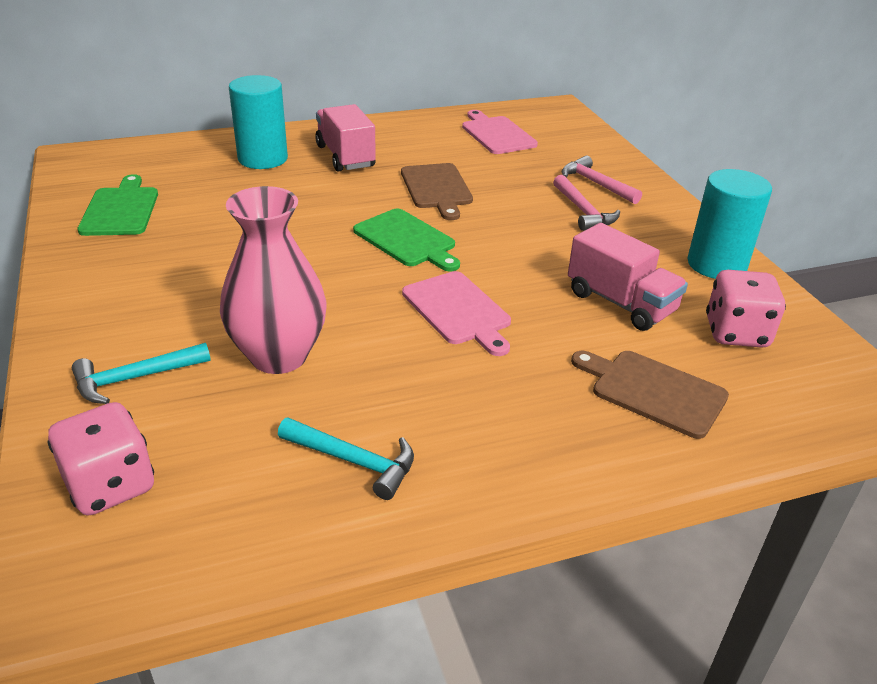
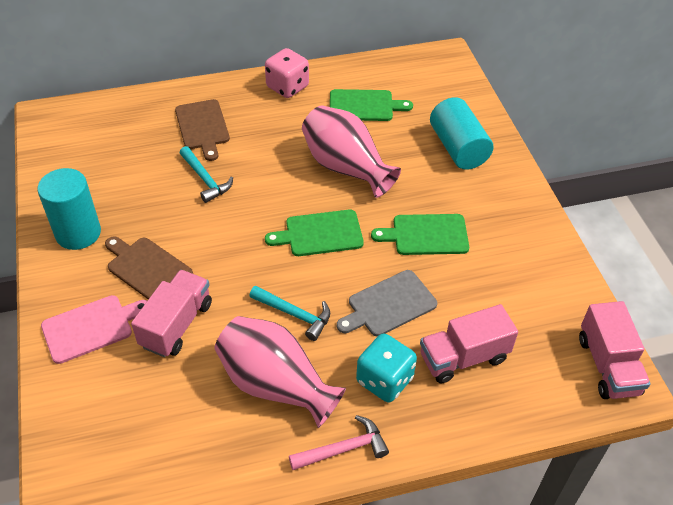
green cutting board: [78,174,158,236] [353,209,460,272] = 2 -> [265,209,364,256] [330,89,413,121] [371,214,469,255] = 3
grey cutting board: none = 0 -> [337,270,437,336] = 1
pink cutting board: [402,271,511,356] [462,110,538,154] = 2 -> [41,295,147,364] = 1
pink dice: [47,402,154,516] [706,270,786,348] = 2 -> [265,48,309,98] = 1
pink hammer: [553,175,620,231] [562,155,642,204] = 2 -> [289,415,389,470] = 1
pink truck: [315,104,376,172] [568,223,688,331] = 2 -> [131,270,212,357] [420,304,518,383] [579,301,650,399] = 3
pink vase: [220,186,326,374] = 1 -> [214,316,346,428] [302,105,401,198] = 2
turquoise dice: none = 0 -> [356,333,417,402] = 1

